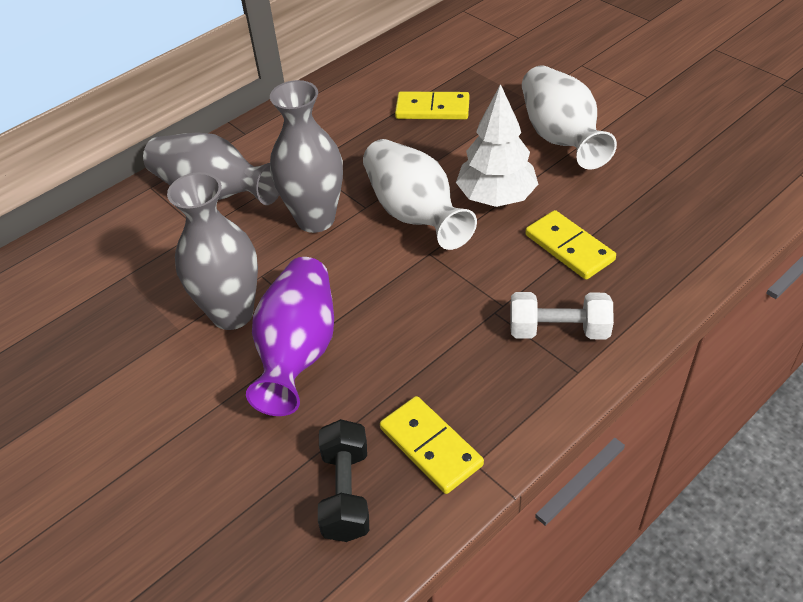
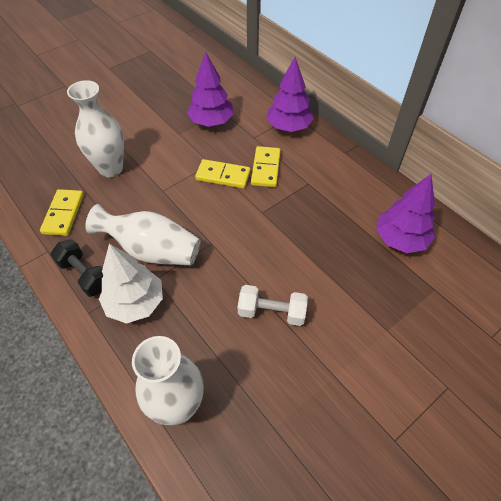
grey vase: [143,132,279,205] [167,172,258,330] [270,80,343,233] = 3 -> none = 0
purple tree: none = 0 -> [187,51,234,127] [266,57,314,132] [376,174,435,253] = 3
purple vase: [246,257,334,416] = 1 -> none = 0
white vase: [363,139,477,250] [522,66,617,169] = 2 -> [67,80,124,177] [85,204,201,266] [132,336,204,425] = 3

